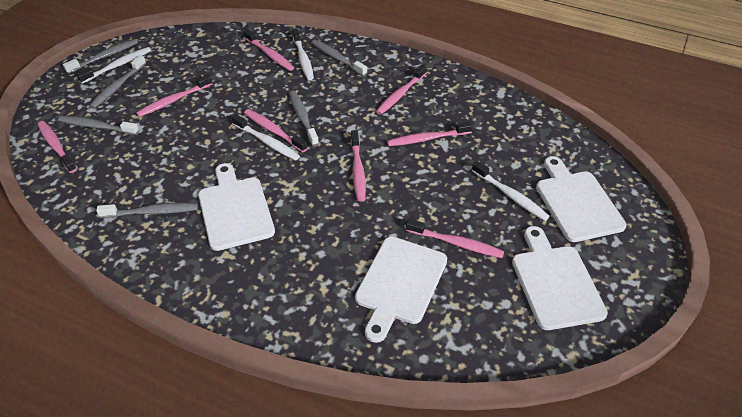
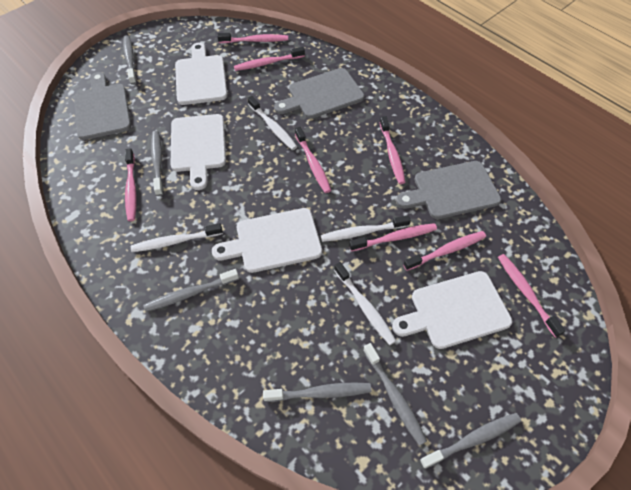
grey cutting board: none = 0 -> [74,72,131,140] [274,68,364,119] [396,161,501,219] = 3

